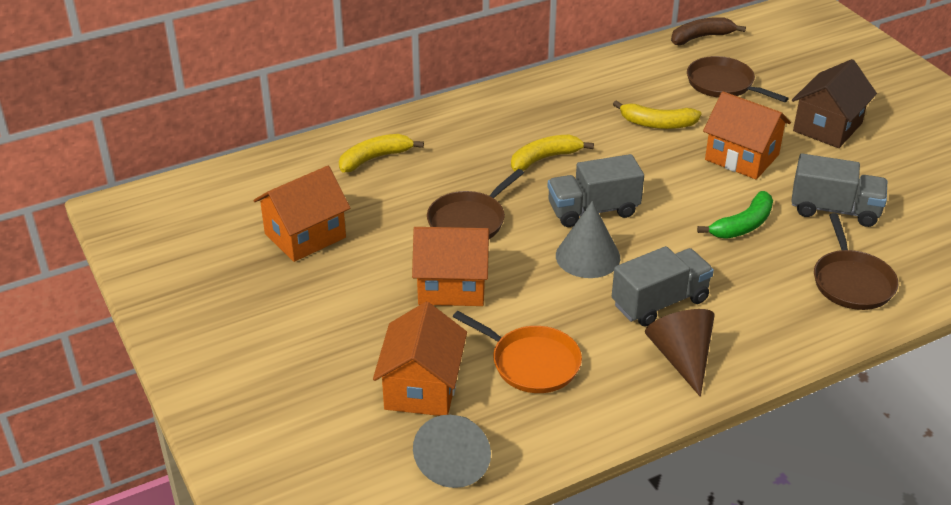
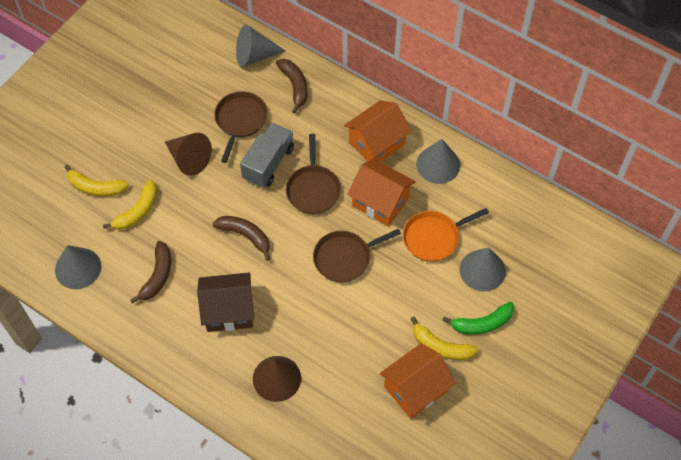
brown banana: [671,17,746,45] = 1 -> [130,241,171,304] [213,216,270,261] [276,59,307,113] = 3
brown cone: [645,309,715,397] = 1 -> [165,133,212,176] [253,356,301,402] = 2
grey cone: [413,415,491,488] [556,201,620,278] = 2 -> [55,245,101,289] [236,24,285,67] [416,139,460,184] [460,247,506,292] = 4
grey truck: [547,154,644,227] [612,246,714,327] [791,154,887,227] = 3 -> [240,123,294,188] = 1
orange house: [254,166,350,262] [373,302,467,416] [412,227,490,306] [703,91,791,179] = 4 -> [344,100,412,162] [348,159,416,227] [380,343,456,419] = 3

